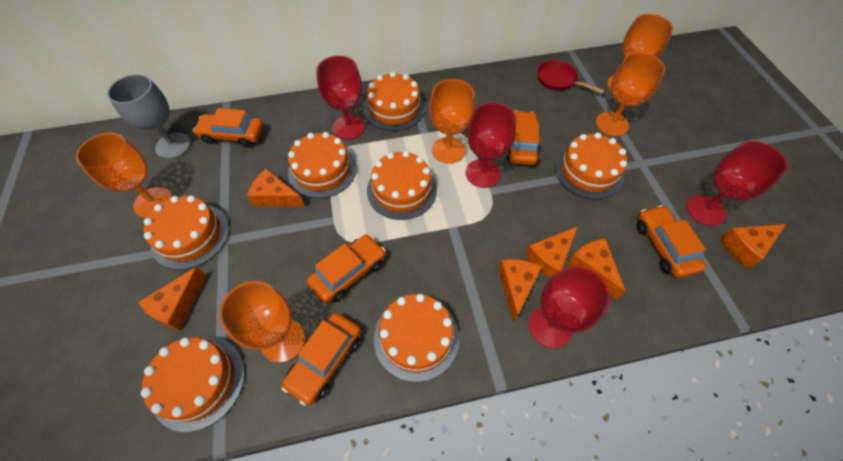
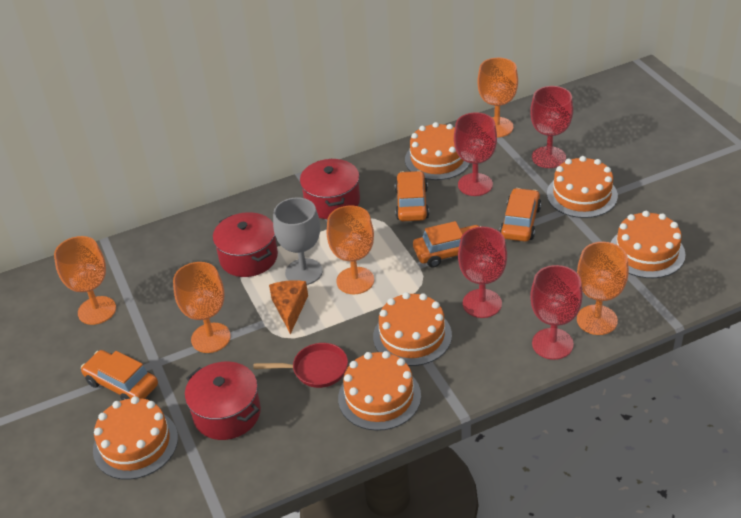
orange cake: [141,337,245,432] [144,195,229,270] [288,132,357,198] [364,72,425,131] [367,151,437,220] [374,294,459,382] [554,133,627,199] = 7 -> [93,396,178,480] [338,351,421,431] [373,292,452,366] [405,122,470,180] [547,156,618,218] [611,211,686,278] = 6
orange car: [193,108,264,147] [281,313,361,406] [307,234,386,303] [506,110,540,165] [637,205,706,278] = 5 -> [81,350,158,400] [395,171,429,221] [413,221,481,268] [500,188,541,242] = 4
orange cheese: [138,267,206,330] [247,169,305,207] [498,259,542,323] [525,226,578,278] [567,239,625,299] [720,224,786,268] = 6 -> [269,280,308,334] = 1
red pot: none = 0 -> [185,362,261,440] [213,212,278,277] [300,159,360,219] = 3

